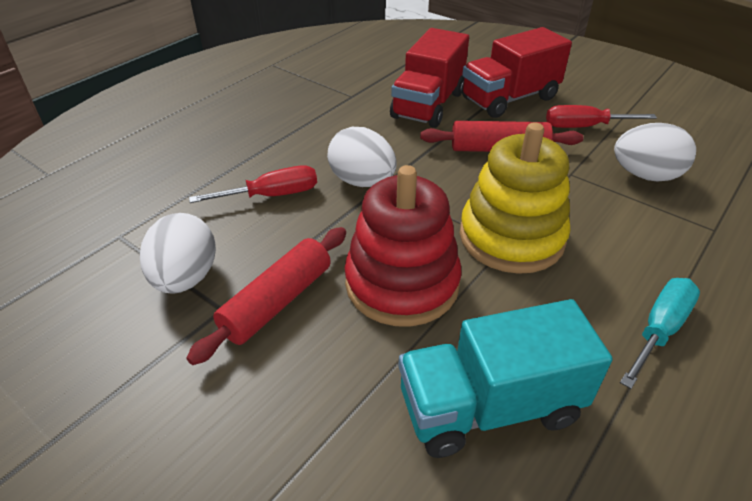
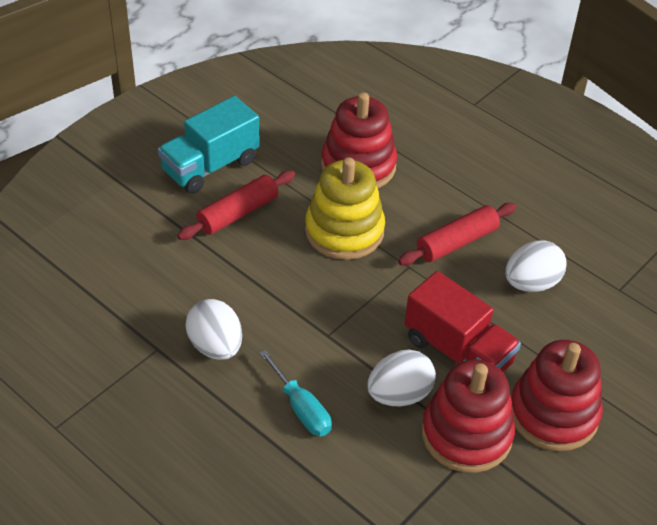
red screwdriver: [189,165,317,203] [546,105,657,128] = 2 -> none = 0
red stacking toy: [344,165,462,327] = 1 -> [321,92,397,188] [422,360,515,473] [511,340,603,451] = 3
red truck: [390,28,469,128] [462,27,572,118] = 2 -> [404,271,521,372] = 1

